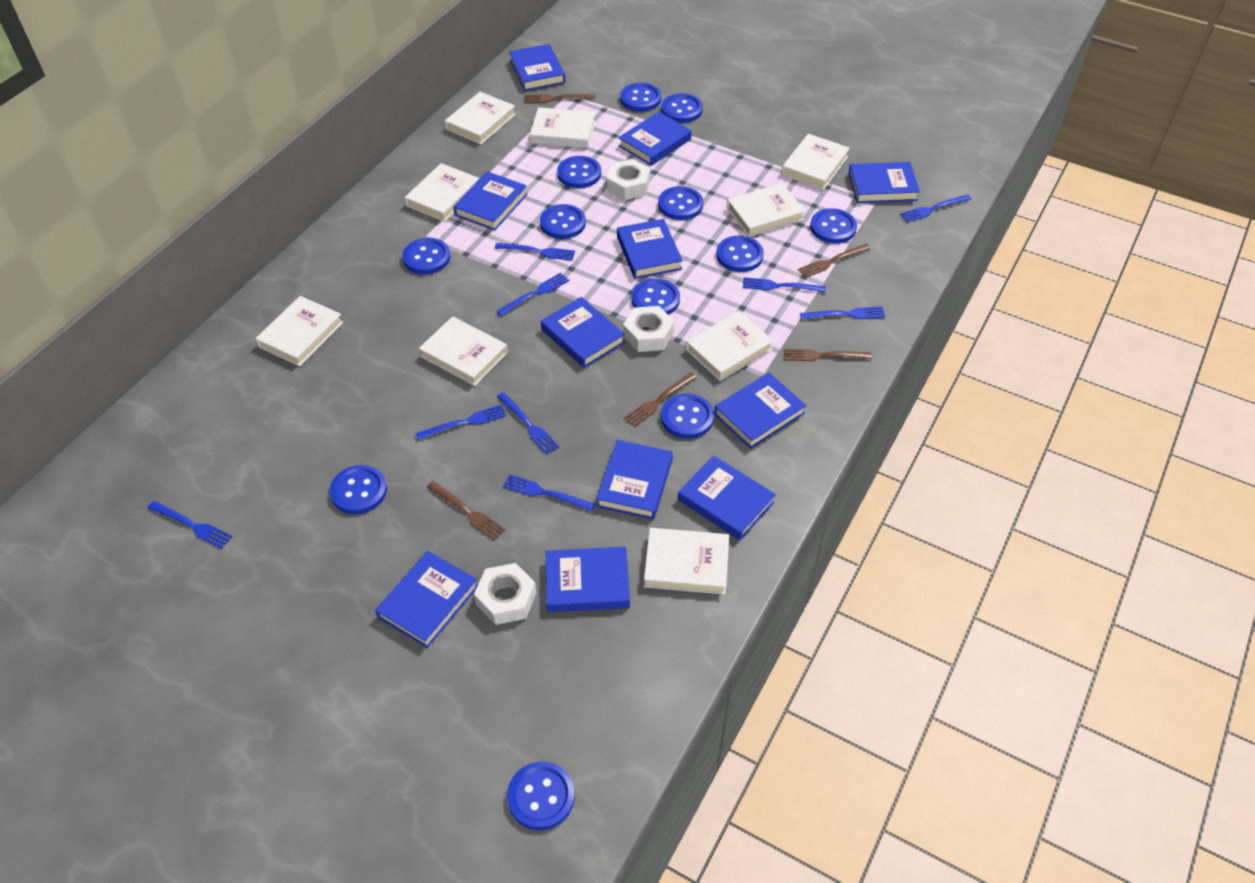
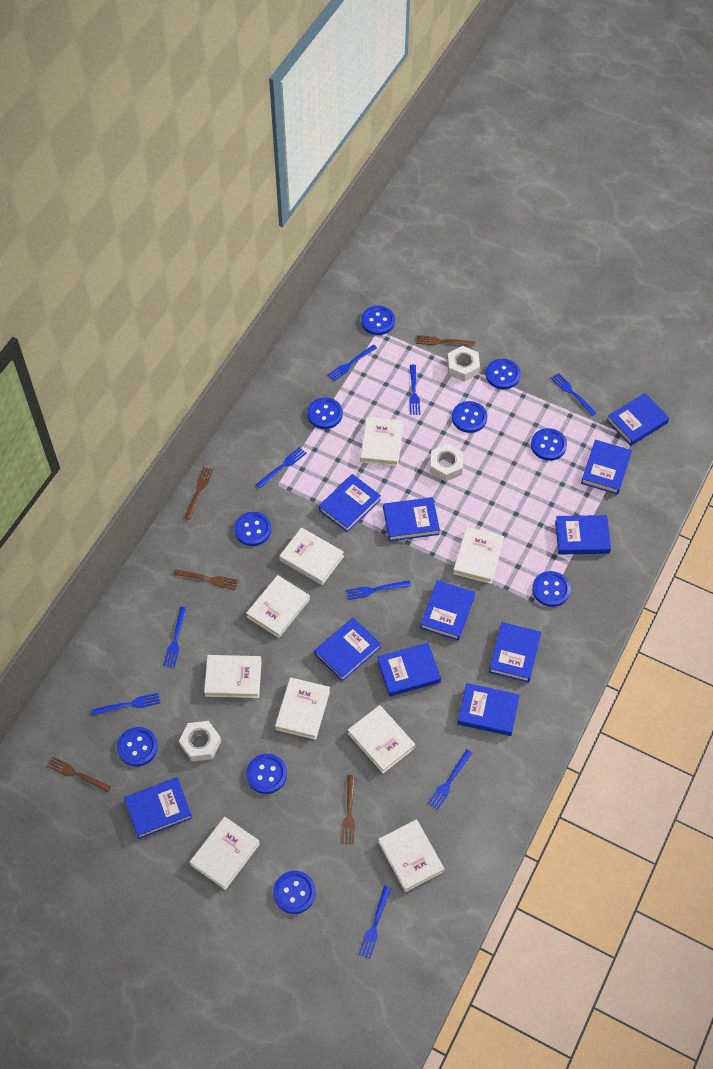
blue button: [329,465,387,514] [402,238,451,274] [507,762,575,830] [540,204,586,239] [557,156,601,188] [620,83,661,112] [631,278,680,315] [658,186,703,220] [661,93,703,123] [661,393,714,439] [716,236,764,272] [810,208,857,243] = 12 -> [117,727,158,767] [234,512,272,546] [246,754,287,794] [273,871,316,914] [307,397,343,429] [361,306,395,335] [452,401,487,433] [486,359,521,389] [531,428,567,461] [532,571,571,607] = 10

